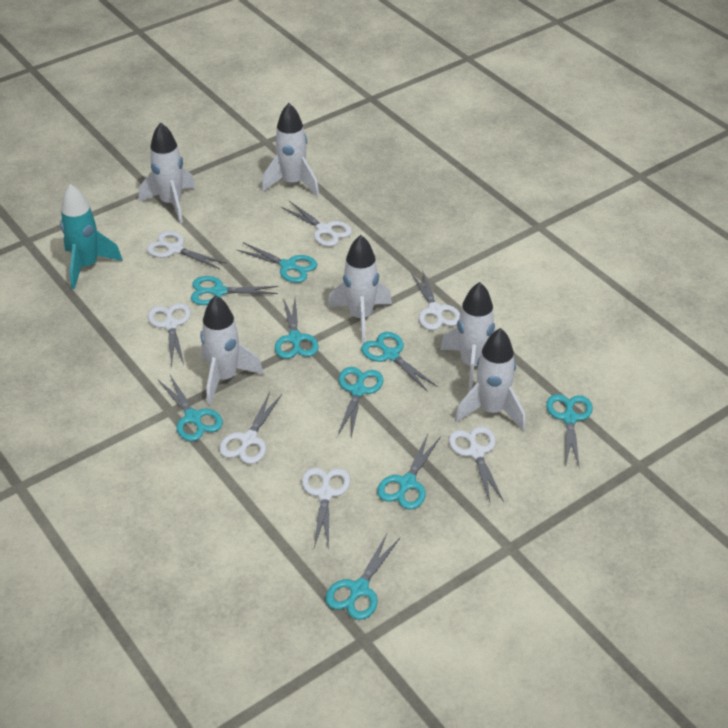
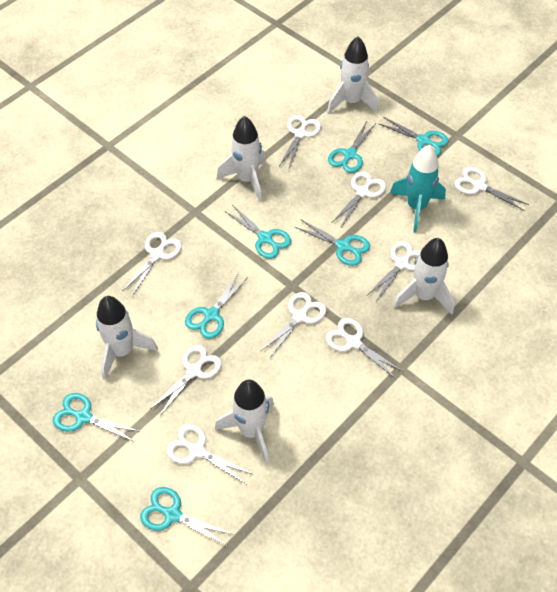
turquoise scissors: [158,375,223,441] [191,276,279,305] [237,242,317,283] [275,298,318,359] [326,534,400,620] [338,367,384,437] [361,332,438,392] [377,434,441,509] [546,394,593,469] = 9 -> [53,393,141,442] [140,487,234,546] [185,273,248,339] [225,206,291,259] [295,219,370,266] [328,121,375,173] [378,117,449,156] = 7
white rocket: [139,122,196,223] [201,295,264,405] [261,103,319,196] [327,235,392,343] [440,282,495,392] [455,328,525,431] = 6 -> [96,296,158,380] [215,380,274,463] [217,116,266,202] [327,36,379,114] [393,238,454,314] = 5
white scissors: [146,231,227,269] [148,303,191,367] [219,392,282,464] [281,201,352,247] [302,468,350,550] [411,270,460,330] [449,426,504,504] = 7 -> [123,232,182,296] [150,345,222,417] [166,424,254,484] [261,292,327,357] [279,115,321,168] [326,318,404,379] [332,171,386,227] [366,241,421,301] [454,167,529,211] = 9

